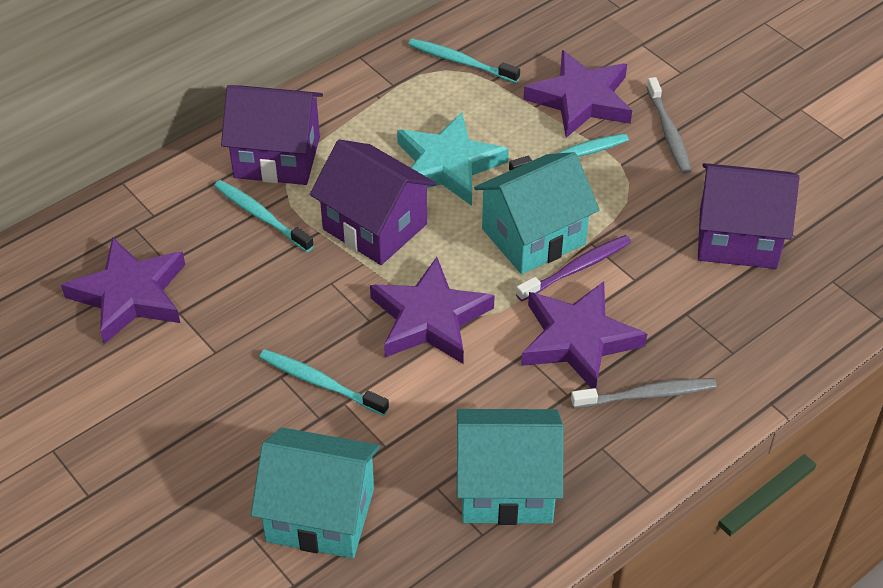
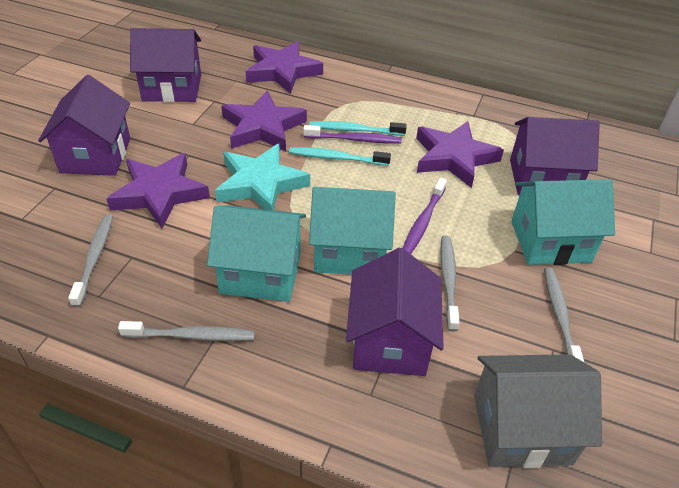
grey house: none = 0 -> [474,354,602,468] = 1
grey toothbrush: [571,378,717,408] [646,77,691,174] = 2 -> [68,214,113,307] [118,321,255,341] [440,235,459,331] [544,268,585,363] = 4
purple house: [221,85,323,185] [310,139,436,265] [698,163,799,269] = 3 -> [38,75,130,176] [130,28,201,102] [346,248,444,376] [510,117,600,195] = 4
purple toothbrush: [516,235,631,301] = 1 -> [303,125,402,143] [403,178,447,254] = 2
turquoise toothbrush: [214,180,314,252] [259,349,389,416] [408,38,520,83] [509,133,629,171] = 4 -> [289,147,391,166] [309,121,407,136] = 2

